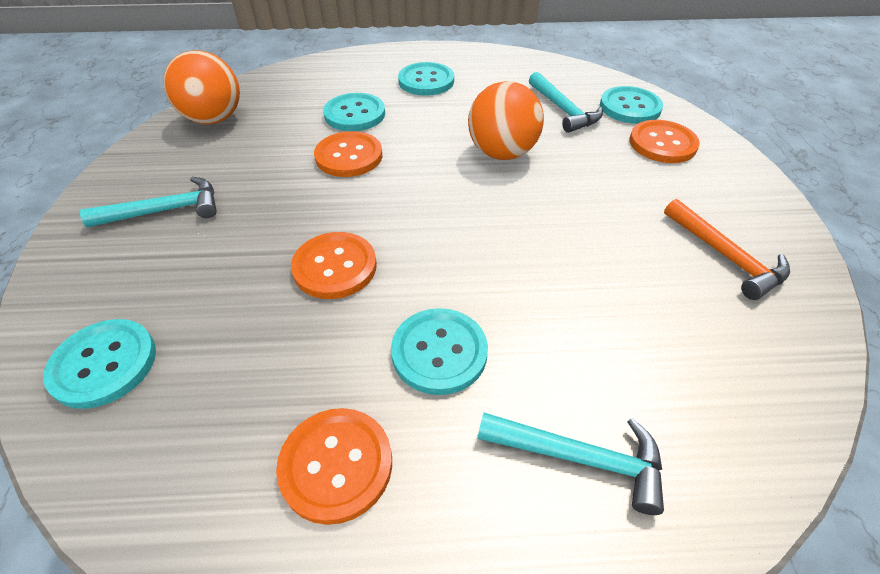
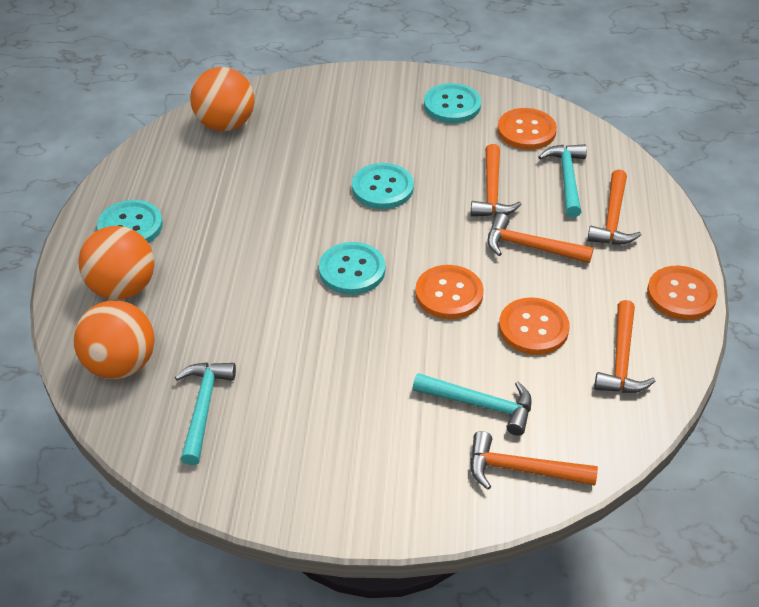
orange ball: [164,50,240,124] [468,81,544,160] = 2 -> [73,300,155,379] [78,226,154,300] [190,67,254,131] = 3
orange hammer: [664,199,790,300] = 1 -> [471,144,522,216] [471,431,598,490] [488,213,594,263] [587,169,642,244] [594,300,655,393] = 5
turquoise button: [43,319,156,409] [323,93,385,131] [391,308,488,395] [398,62,454,96] [600,86,663,124] = 5 -> [97,200,163,243] [319,242,385,295] [352,163,414,209] [424,83,481,123] = 4

